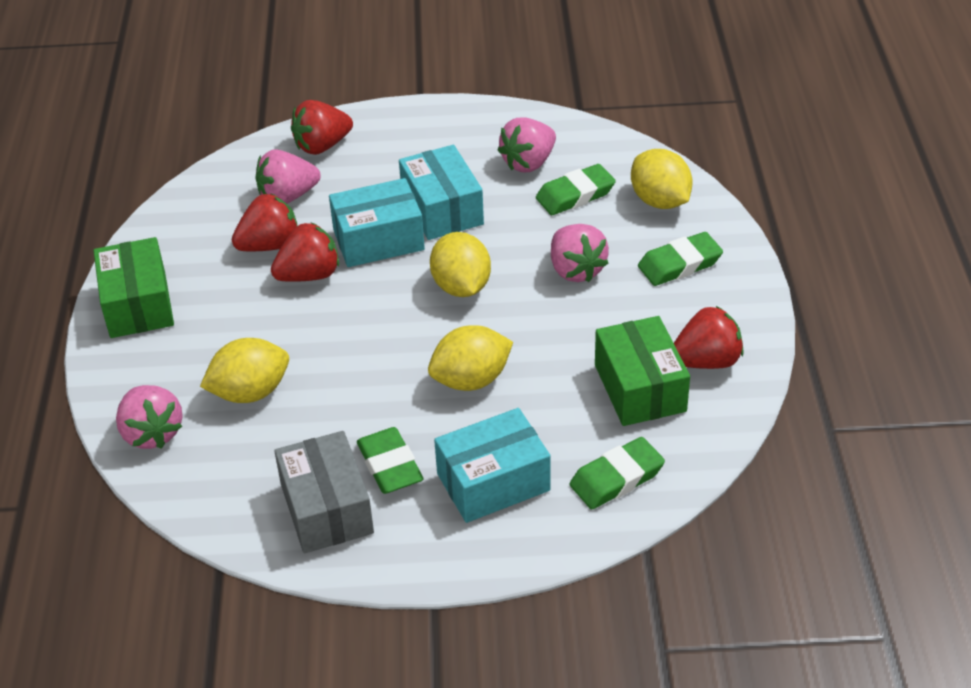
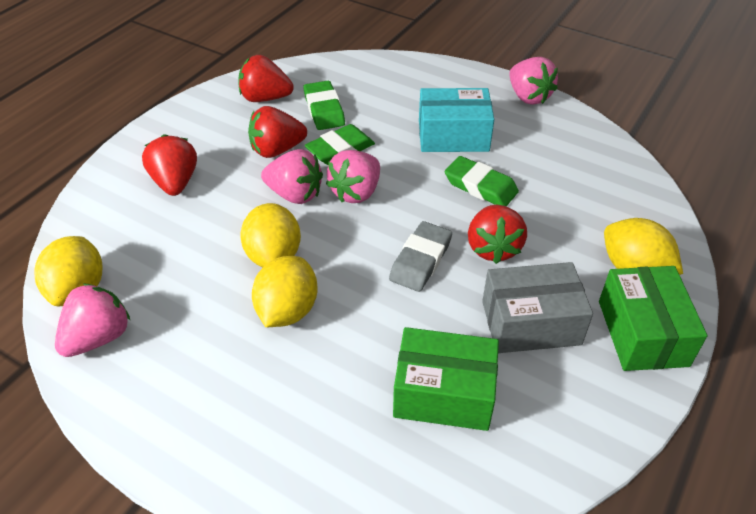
green eraser: [357,427,423,494] [536,164,616,215] [570,437,665,509] [638,232,723,286] = 4 -> [303,81,345,130] [305,124,375,165] [445,156,519,206] = 3
grey eraser: none = 0 -> [389,221,452,292] = 1
turquoise box: [329,178,425,267] [399,145,484,240] [434,408,551,523] = 3 -> [419,88,494,152] = 1

